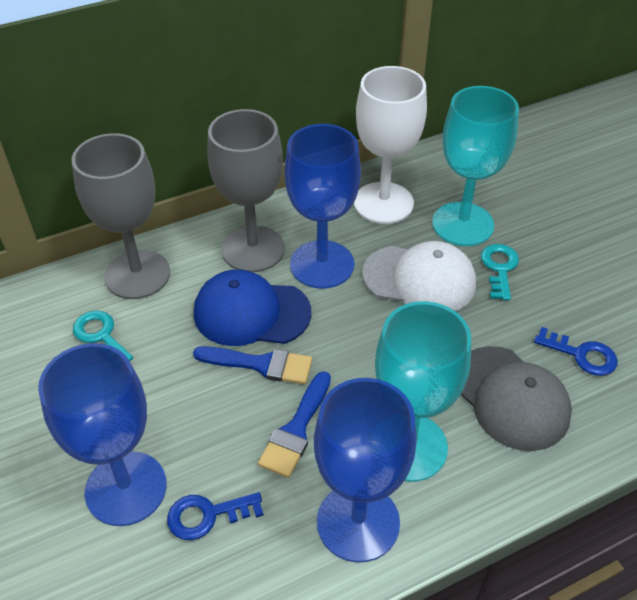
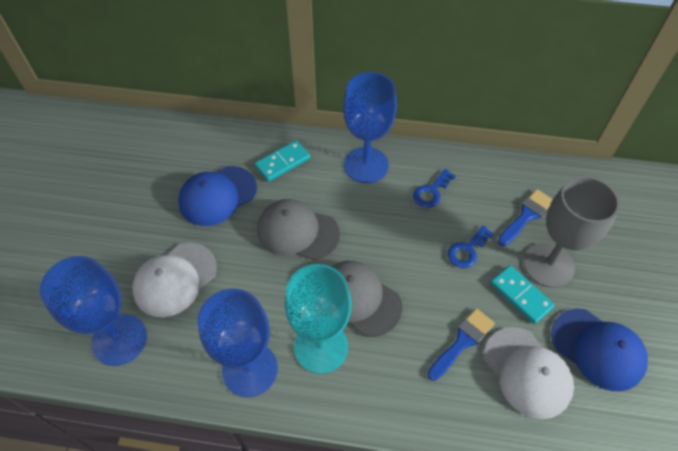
blue cap: [194,269,311,346] = 1 -> [178,166,257,226] [551,309,648,392] = 2
grey cap: [461,346,572,451] = 1 -> [257,199,340,260] [331,261,402,337] = 2
grey goblet: [72,133,170,299] [207,109,285,272] = 2 -> [524,176,620,288] = 1
turquoise domino: none = 0 -> [255,140,310,182] [490,265,555,324] = 2
turquoise goblet: [375,301,471,482] [432,86,519,246] = 2 -> [284,264,352,374] = 1
turquoise key: [73,311,133,361] [481,244,519,300] = 2 -> none = 0
white cap: [362,241,476,311] = 1 -> [132,243,217,317] [484,327,574,419] = 2
white goblet: [354,66,427,224] = 1 -> none = 0

